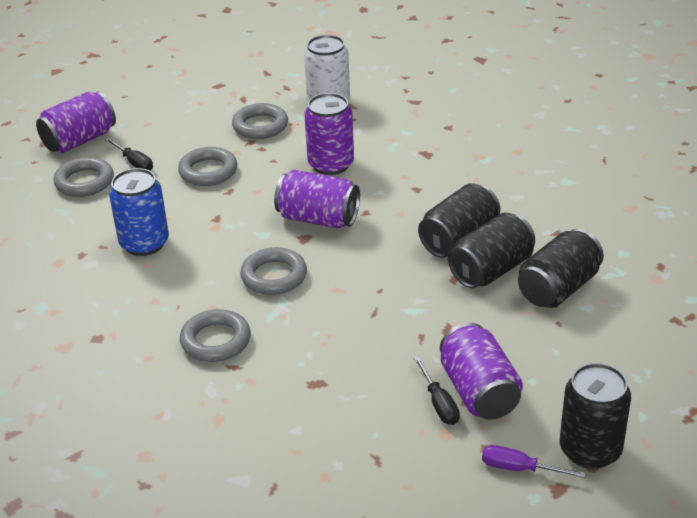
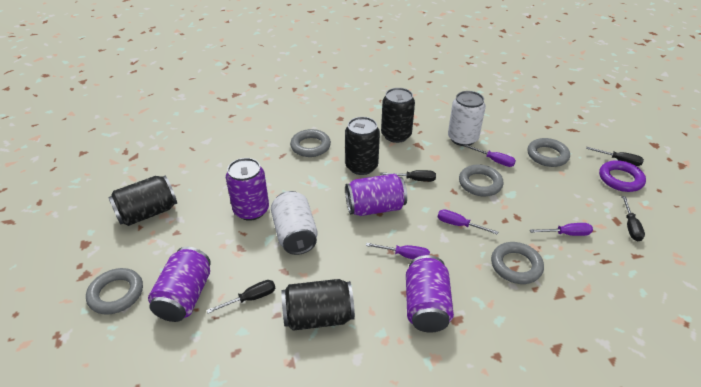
black screwdriver: [105,137,153,171] [414,356,460,425] = 2 -> [207,280,275,313] [380,170,436,182] [586,147,644,166] [622,196,645,241] = 4
blue can: [109,168,169,256] = 1 -> none = 0
purple ring: none = 0 -> [599,160,646,192] = 1
purple screwdriver: [482,445,586,478] = 1 -> [366,243,430,259] [438,209,498,235] [464,144,516,167] [530,223,593,236] = 4
white can: [304,35,350,101] = 1 -> [271,191,318,255] [448,91,486,146] = 2

